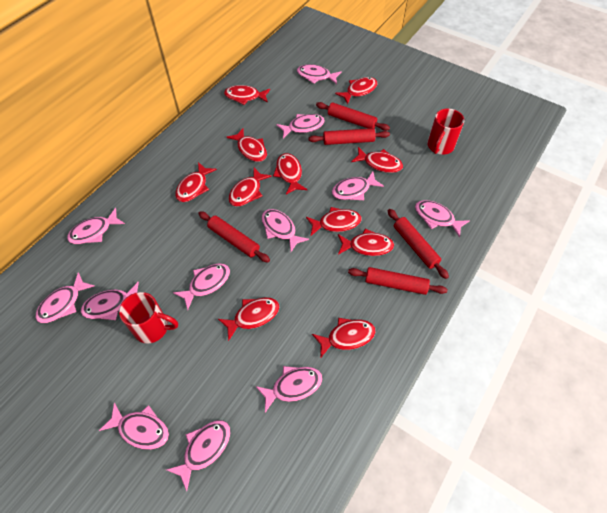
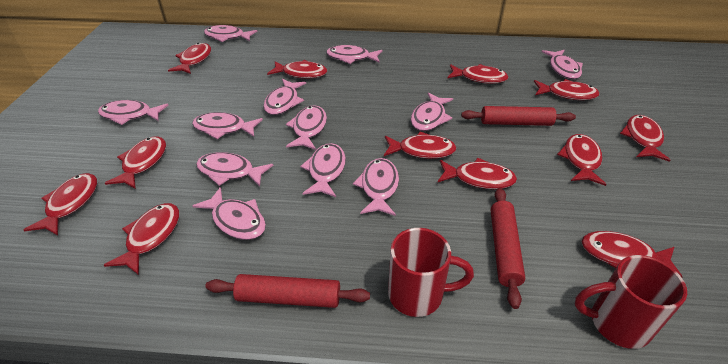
red fish: [175,162,217,202] [218,298,279,341] [224,85,270,105] [227,128,267,162] [228,168,272,207] [273,153,307,194] [306,207,361,236] [312,318,376,358] [335,77,377,105] [338,228,394,256] [351,147,403,173] = 11 -> [24,173,97,236] [104,203,179,275] [105,136,166,189] [168,43,211,74] [267,60,327,79] [384,132,457,159] [438,158,517,189] [447,64,509,84] [534,79,600,100] [557,134,606,186] [581,231,682,277] [620,115,671,162] = 12
red rolling pin: [198,211,270,262] [308,128,390,145] [316,102,390,131] [348,267,448,295] [388,209,449,279] = 5 -> [205,274,370,308] [461,106,576,126] [491,188,525,309] = 3

